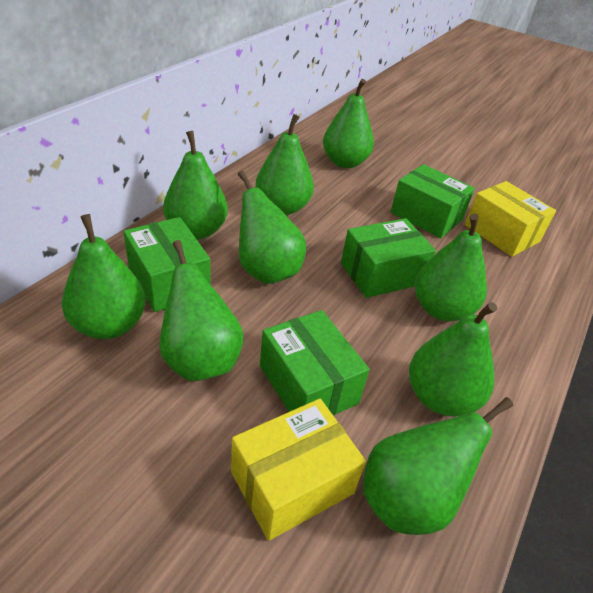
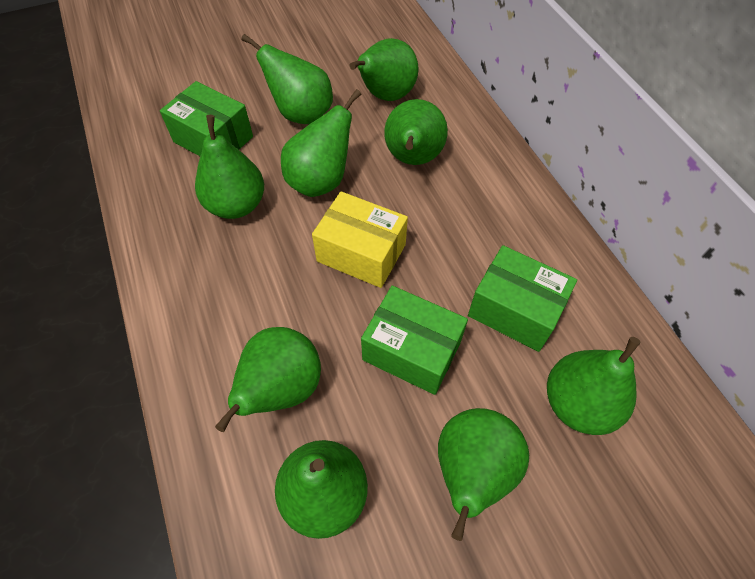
green box: [124,217,211,312] [260,310,370,416] [341,218,436,298] [391,164,475,238] = 4 -> [160,81,253,156] [361,286,468,395] [468,245,577,352] = 3
yellow box: [231,399,366,541] [465,181,556,257] = 2 -> [312,191,408,288] = 1

